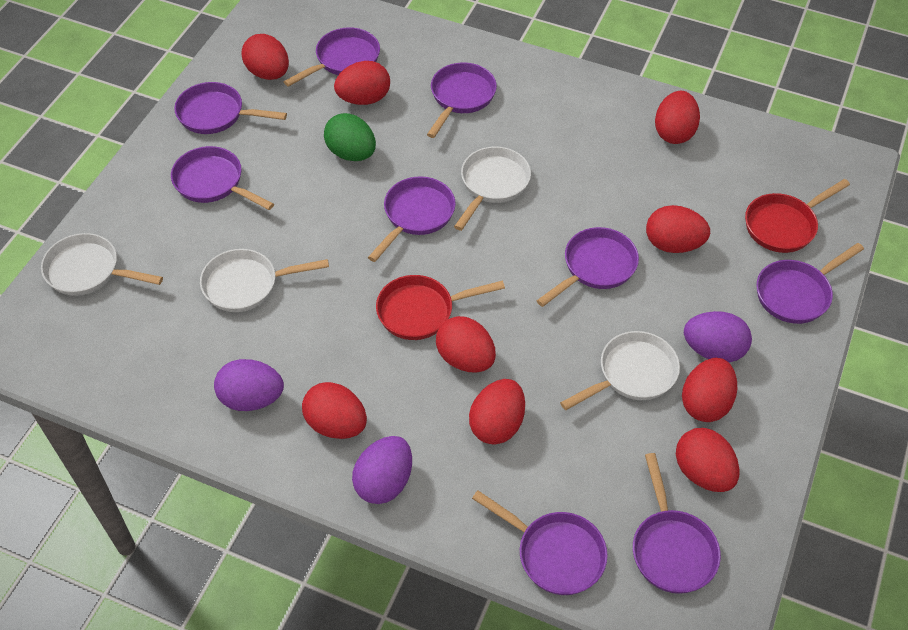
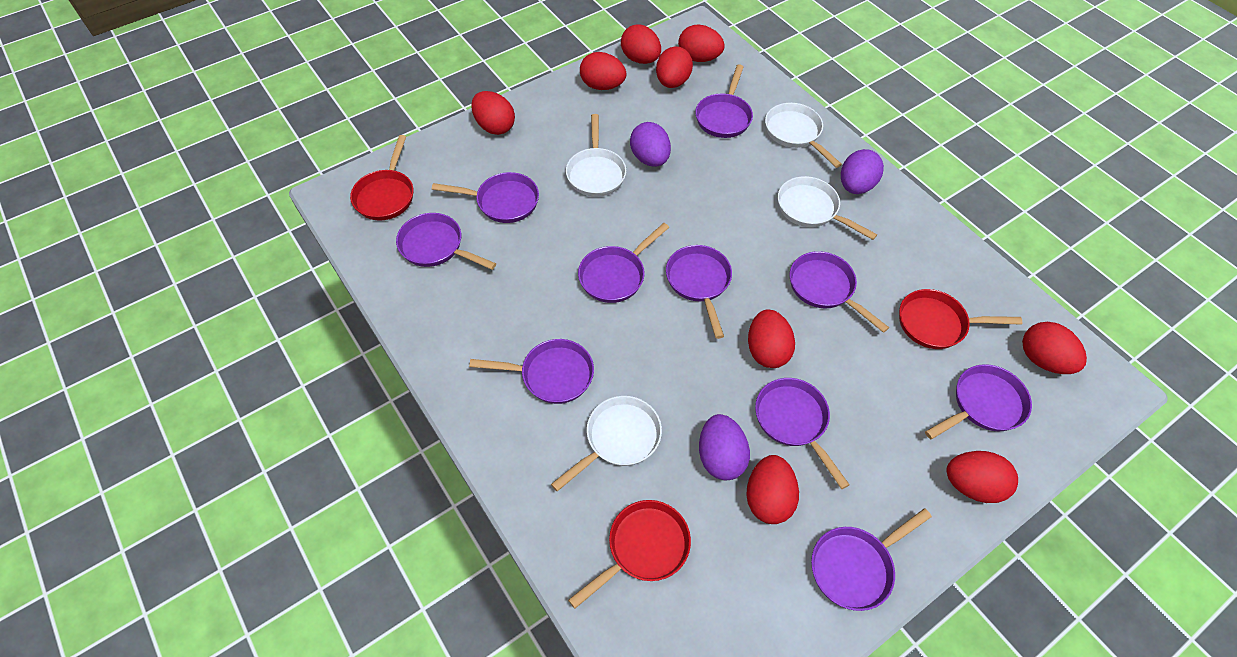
green egg: [324,113,376,161] = 1 -> none = 0
purple pan: [171,146,274,210] [174,82,287,134] [284,27,380,87] [368,176,456,262] [427,63,497,138] [472,490,608,595] [536,227,639,307] [633,453,721,594] [757,243,864,324] = 9 -> [396,213,496,270] [432,172,539,223] [469,339,594,404] [578,223,669,303] [666,245,732,339] [696,64,753,138] [755,378,850,489] [790,251,889,333] [811,508,932,611] [925,364,1032,439] = 10
red pan: [376,275,505,340] [745,179,850,253] = 2 -> [350,135,413,221] [568,500,691,609] [899,289,1022,349] = 3

